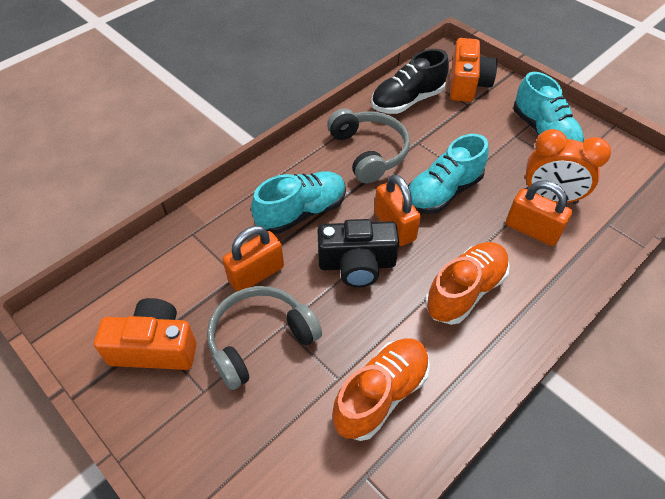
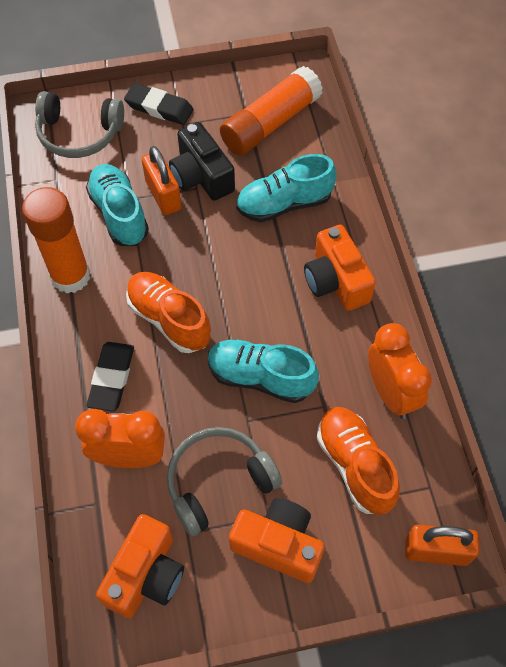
black eraser: none = 0 -> [86,342,134,412] [124,83,194,125] = 2
black shoe: [371,49,449,114] = 1 -> none = 0
orange camera: [94,298,197,370] [450,38,497,102] = 2 -> [96,514,184,618] [229,498,325,583] [304,225,376,311] = 3
orange clock: [525,129,611,204] = 1 -> [75,409,165,468] [368,323,432,419] = 2
orange glue stick: none = 0 -> [22,187,90,293] [220,66,323,156] = 2
orange padlock: [222,226,284,292] [374,174,421,246] [506,181,572,246] = 3 -> [142,146,182,215] [405,525,479,566] = 2

